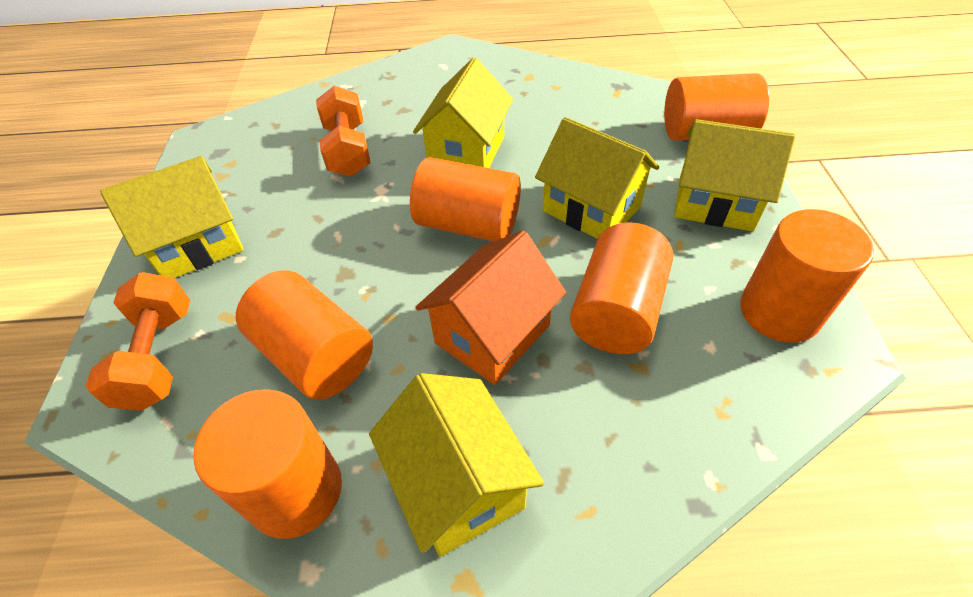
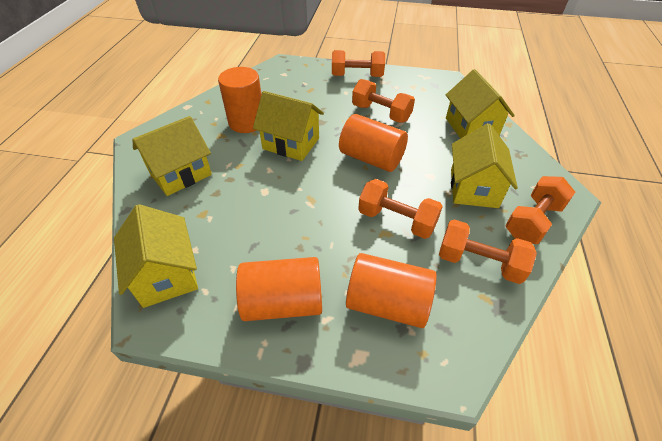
orange cylinder: [193,389,342,539] [236,270,373,400] [410,157,521,241] [570,222,673,354] [664,73,769,141] [740,209,874,343] = 6 -> [218,67,262,133] [236,257,322,321] [339,114,408,172] [346,253,437,328] = 4
orange dumbbell: [85,272,190,411] [316,86,371,177] = 2 -> [332,50,385,77] [352,79,415,123] [358,179,443,239] [439,220,537,284] [505,176,575,244] = 5
orange house: [415,231,566,385] = 1 -> none = 0

